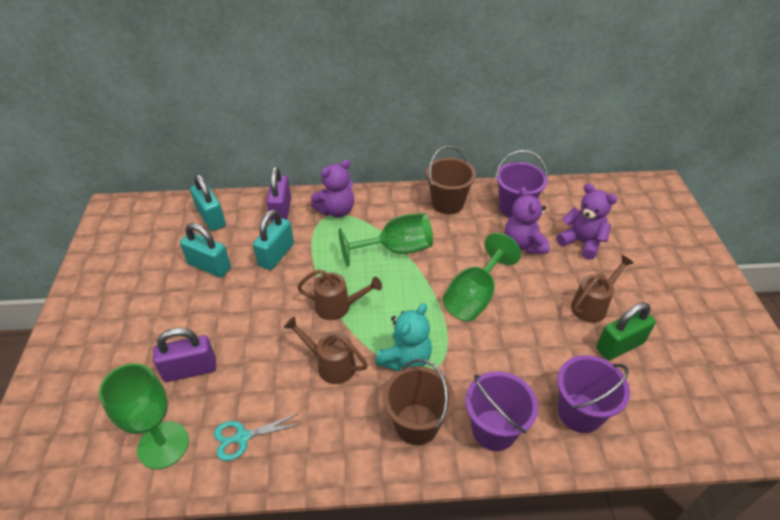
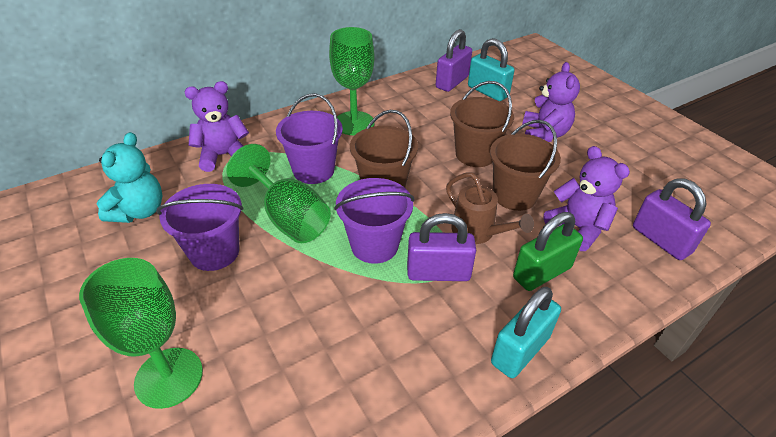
brown bucket: [383,359,454,445] [426,146,476,214] = 2 -> [350,110,418,188] [450,81,514,167] [490,120,561,211] = 3
brown watering can: [284,316,368,384] [297,269,382,320] [571,255,634,323] = 3 -> [446,173,534,244] = 1
purple padlock: [153,328,216,382] [267,166,291,222] = 2 -> [407,213,476,281] [436,29,472,92] [633,178,711,260] = 3
turquoise padlock: [180,223,231,278] [190,174,226,231] [253,210,294,270] = 3 -> [468,38,515,101] [491,287,561,378] = 2
turquoise scissors: [214,413,301,461] = 1 -> none = 0

